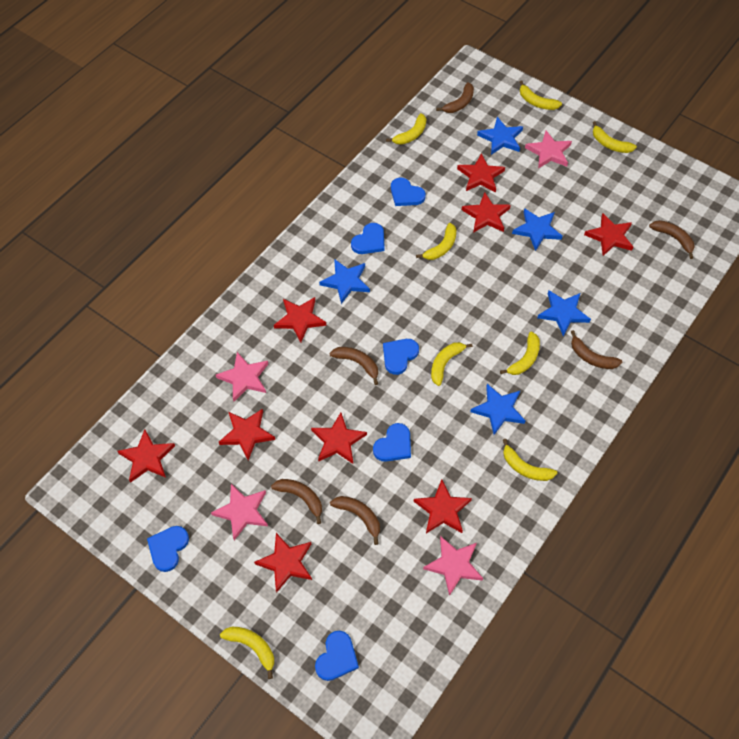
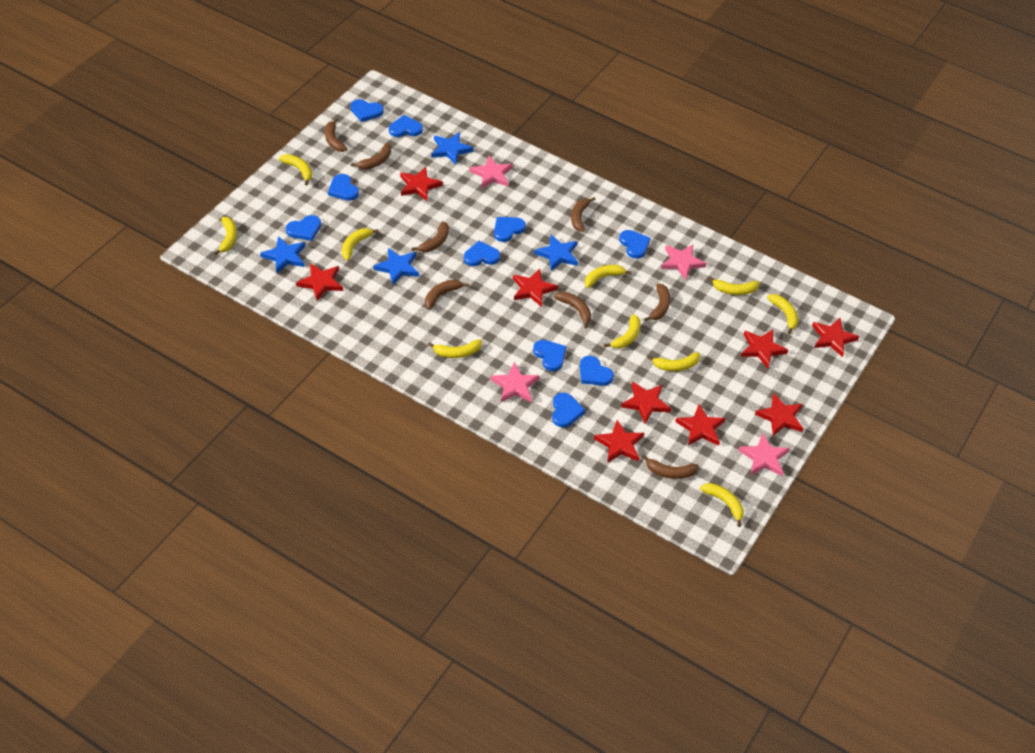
blue heart: [147,526,189,572] [315,631,359,681] [351,223,385,254] [373,423,411,462] [383,339,419,375] [391,178,426,206] = 6 -> [286,215,321,241] [328,174,359,201] [350,99,384,122] [389,115,423,137] [464,241,500,266] [494,217,526,242] [533,340,566,371] [552,393,585,428] [580,356,614,386] [619,230,651,259] = 10
blue star: [319,259,370,304] [470,384,525,435] [477,117,523,155] [512,208,562,251] [538,290,591,336] = 5 -> [260,236,306,274] [373,248,419,285] [431,132,473,165] [534,235,578,271] = 4
brown banana: [271,479,322,524] [329,347,378,385] [330,496,380,545] [436,82,474,113] [571,330,622,369] [649,220,695,259] = 6 -> [325,118,348,152] [351,143,391,169] [411,221,449,252] [425,280,469,309] [554,292,591,328] [571,197,595,232] [642,454,699,479] [644,283,670,321] = 8
yellow banana: [220,627,274,679] [386,113,426,145] [416,223,457,260] [431,342,473,386] [500,332,540,375] [503,439,557,481] [520,81,562,110] [593,121,637,153] = 8 -> [214,217,237,255] [279,154,312,185] [342,228,379,260] [428,339,482,358] [585,265,632,288] [604,314,640,349] [647,352,700,371] [700,483,744,527] [708,276,759,295] [767,294,798,334] = 10

